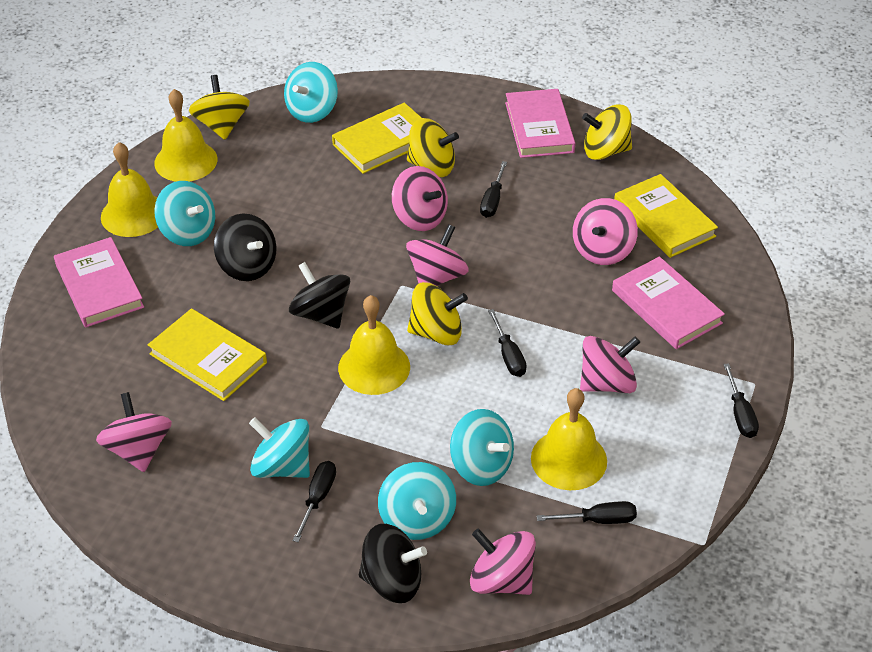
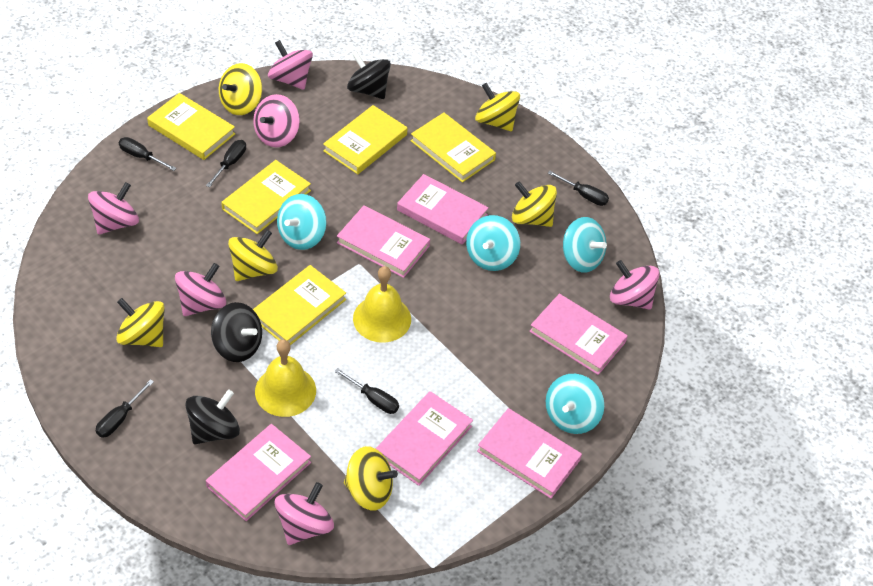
pink book: [54,237,144,328] [505,89,575,158] [612,257,725,349] = 3 -> [206,424,311,521] [337,205,430,278] [376,391,473,486] [397,174,489,245] [477,408,582,499] [529,294,628,375] = 6
turquoise spinning top: [154,181,215,246] [249,417,310,478] [284,62,338,123] [378,462,456,540] [450,409,514,486] = 5 -> [277,194,327,250] [466,215,520,271] [546,374,604,434] [563,217,607,273] = 4
yellow bell: [101,142,158,237] [154,89,218,182] [338,295,410,395] [531,388,607,490] = 4 -> [255,339,316,417] [353,266,411,343] = 2
yellow book: [148,308,267,401] [332,103,422,174] [614,174,718,258] = 3 -> [147,93,235,160] [221,160,311,234] [253,265,346,345] [323,105,407,174] [411,112,496,183] = 5
yellow spinning top: [189,75,250,140] [407,118,459,177] [407,282,468,345] [582,105,632,160] = 4 -> [116,298,165,347] [219,63,262,115] [228,230,278,281] [344,446,398,511] [475,83,520,131] [512,181,557,227] = 6

